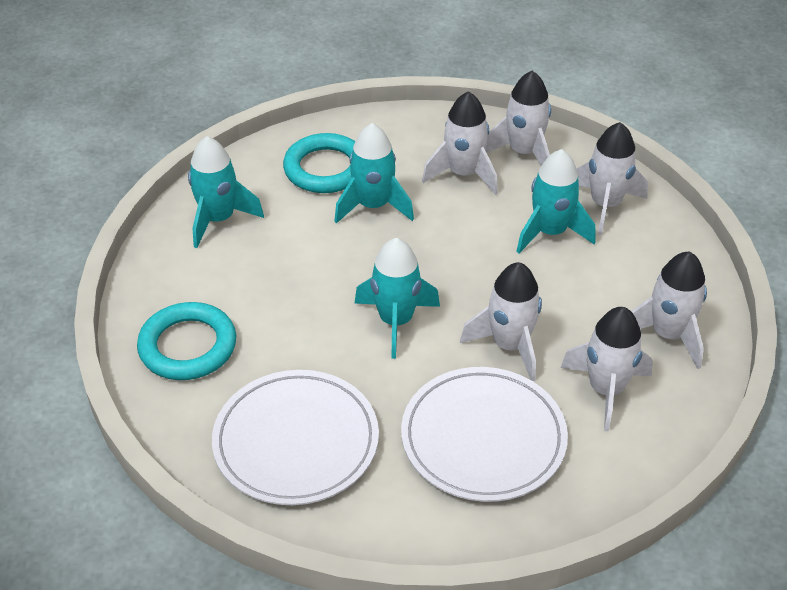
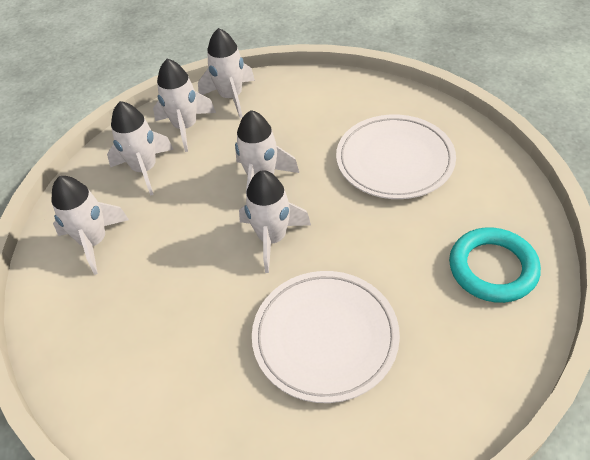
turquoise ring: [137,302,236,380] [283,133,355,193] = 2 -> [449,228,541,303] = 1
turquoise rocket: [188,136,264,248] [334,123,414,224] [354,238,440,359] [516,149,595,253] = 4 -> none = 0

